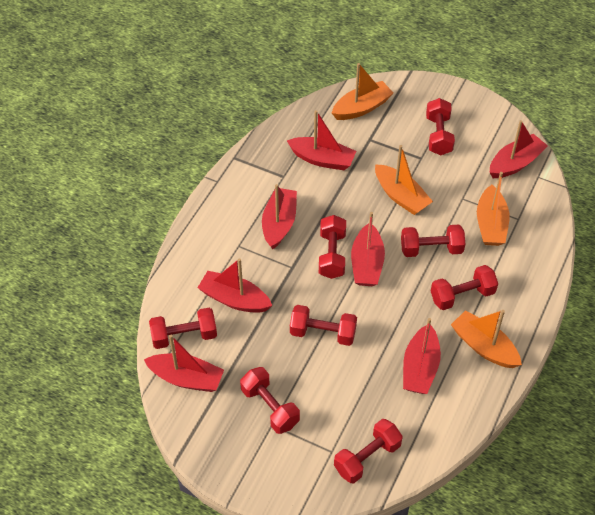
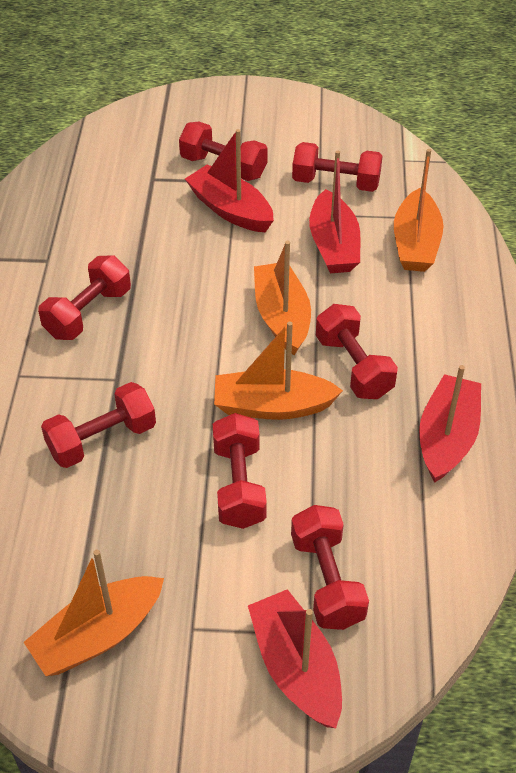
red boat: [144,335,224,392] [197,258,272,313] [262,184,297,250] [287,110,356,170] [351,212,385,286] [403,318,441,394] [489,120,548,178] = 7 -> [185,129,274,232] [248,589,342,728] [309,150,361,273] [419,365,481,483] = 4
red dumbbell: [149,308,217,349] [240,367,300,434] [290,305,357,346] [319,215,346,279] [334,419,403,483] [401,225,465,257] [426,98,455,155] [431,265,498,310] = 8 -> [38,255,131,340] [41,382,156,468] [179,122,268,181] [213,413,267,529] [291,505,369,630] [292,142,383,192] [316,304,398,399] = 7

